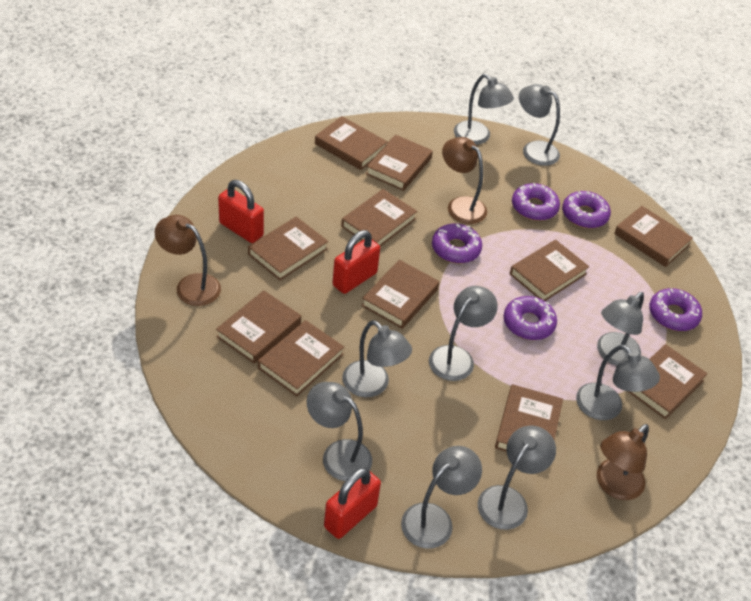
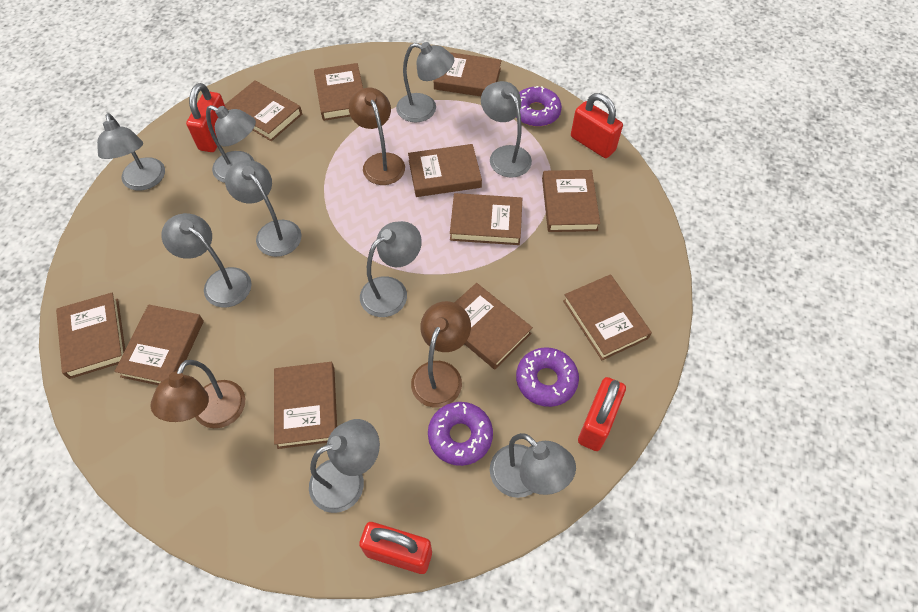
purple donut: [432,224,482,263] [504,296,557,340] [512,183,560,221] [562,191,611,228] [649,288,702,331] = 5 -> [428,402,493,466] [516,86,562,127] [516,347,579,407] = 3
red padlock: [218,180,264,243] [324,468,381,539] [332,230,380,294] = 3 -> [186,83,226,152] [359,522,432,574] [571,93,623,158] [578,377,626,451] = 4

